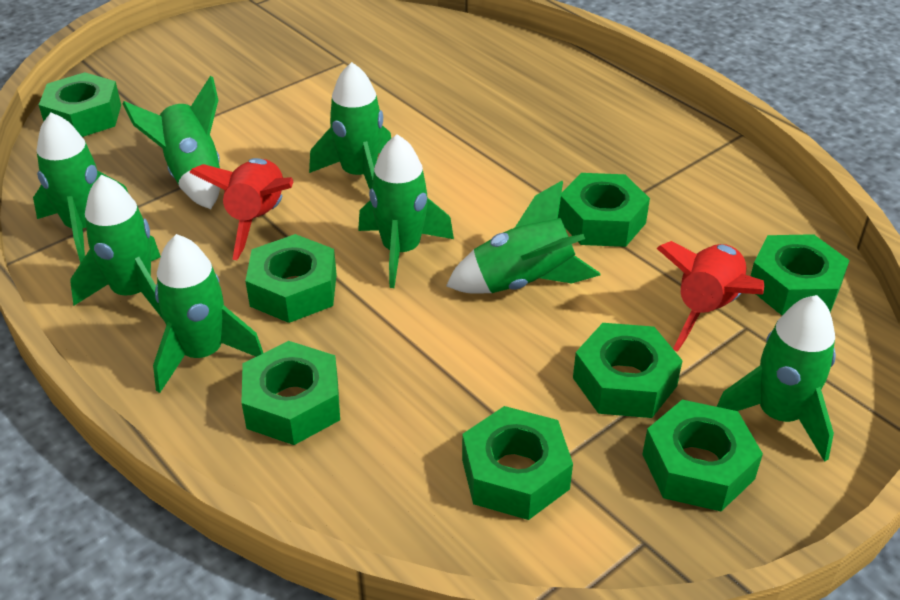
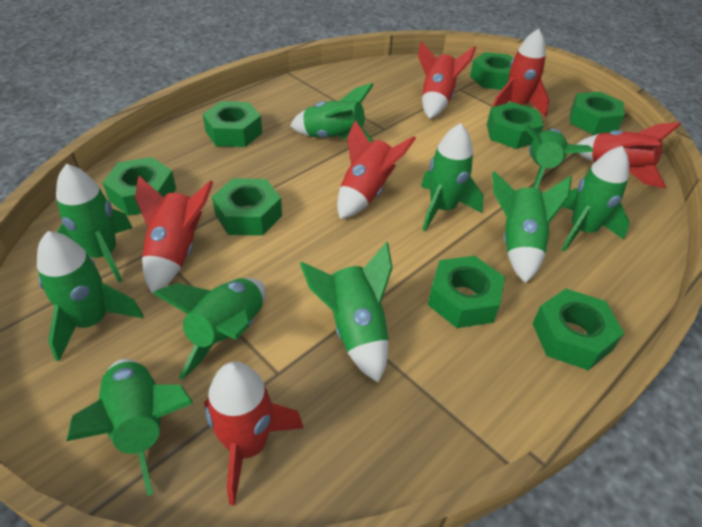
green rocket: [33,112,128,263] [70,175,164,320] [123,76,220,209] [153,234,263,393] [309,62,391,189] [358,134,454,288] [446,181,600,294] [717,295,836,462] = 8 -> [37,231,143,361] [56,164,132,283] [66,359,193,496] [153,278,266,380] [290,83,374,143] [300,242,393,383] [421,123,484,231] [492,171,572,283] [524,125,593,189] [561,146,630,252] = 10
red rocket: [189,158,294,260] [656,241,764,352] = 2 -> [135,176,214,294] [204,362,304,506] [337,120,416,219] [418,41,476,119] [493,29,550,117] [576,122,681,189] = 6

